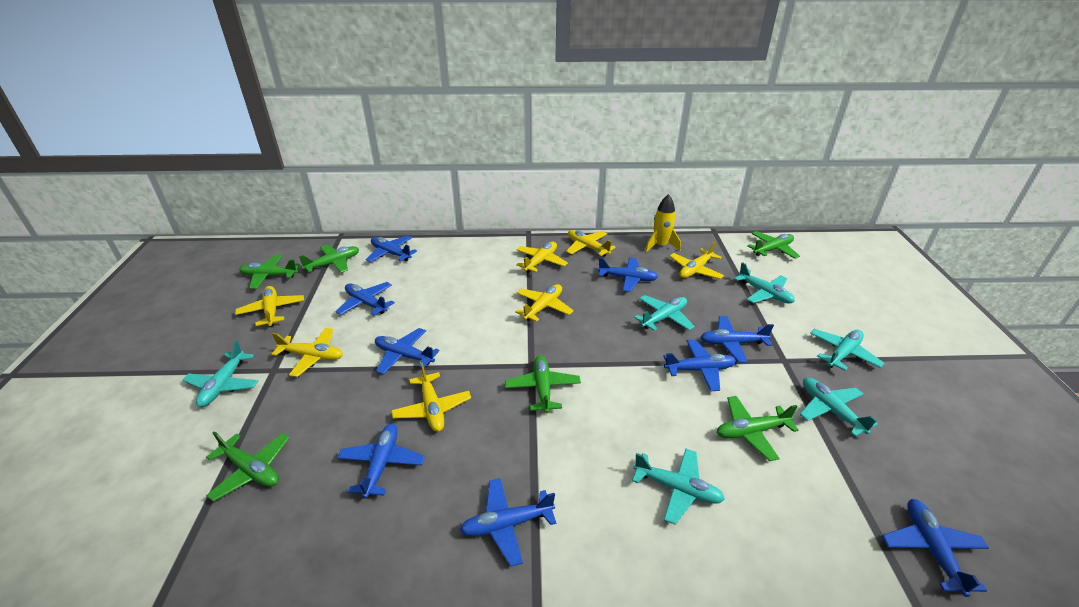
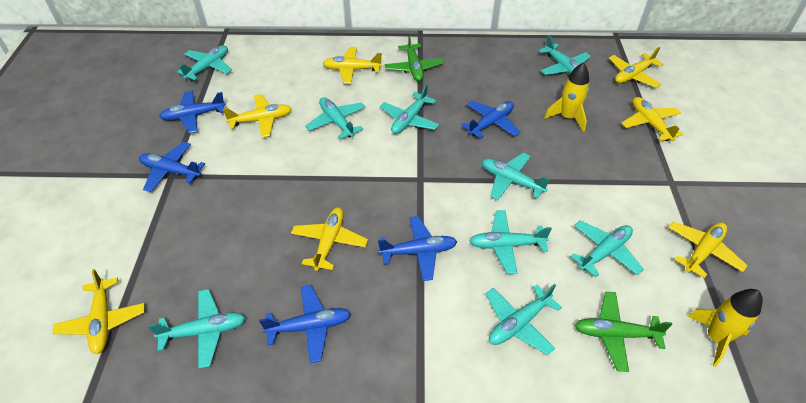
blue plane: [335,282,395,315] [337,424,425,499] [365,235,417,262] [375,328,440,375] [460,478,556,567] [598,257,658,292] [663,340,736,391] [700,316,774,362] [882,499,989,597] = 9 -> [139,142,205,192] [159,91,226,133] [259,285,351,363] [378,216,457,281] [461,100,520,139] = 5
green plane: [206,431,290,502] [239,255,300,289] [299,245,359,273] [505,356,581,413] [717,396,799,461] [747,231,800,259] = 6 -> [385,33,444,81] [575,292,672,372] = 2
turquoise plane: [183,340,258,407] [632,449,725,525] [634,295,695,331] [734,262,795,304] [800,378,878,436] [810,329,884,371] = 6 -> [148,289,246,369] [177,45,232,81] [305,97,366,139] [380,84,439,134] [470,210,552,274] [482,153,550,200] [486,284,562,355] [538,35,591,75] [570,220,644,277] = 9
yellow rocket: [645,194,681,252] = 1 -> [544,62,589,132] [687,289,763,367] = 2

